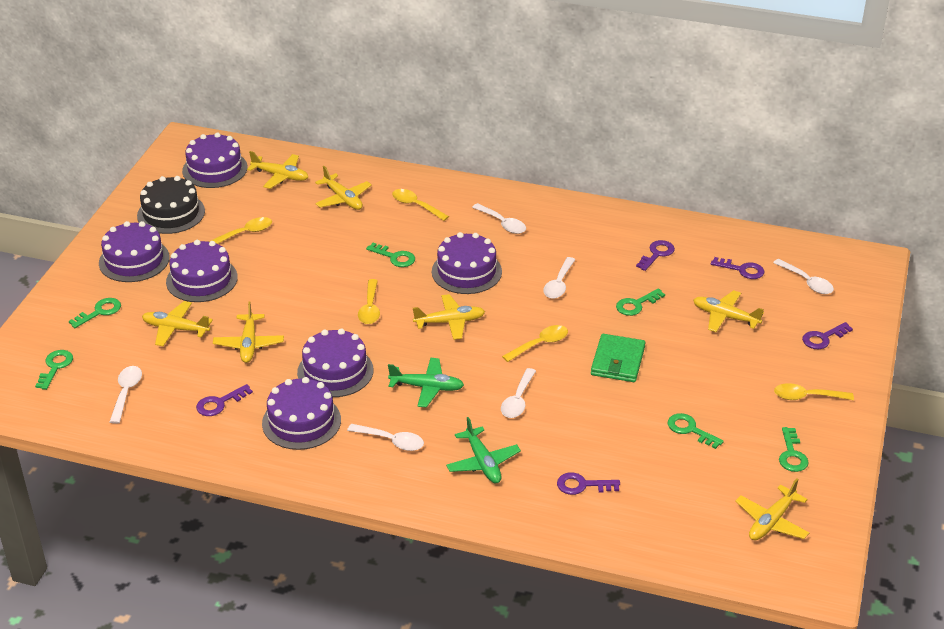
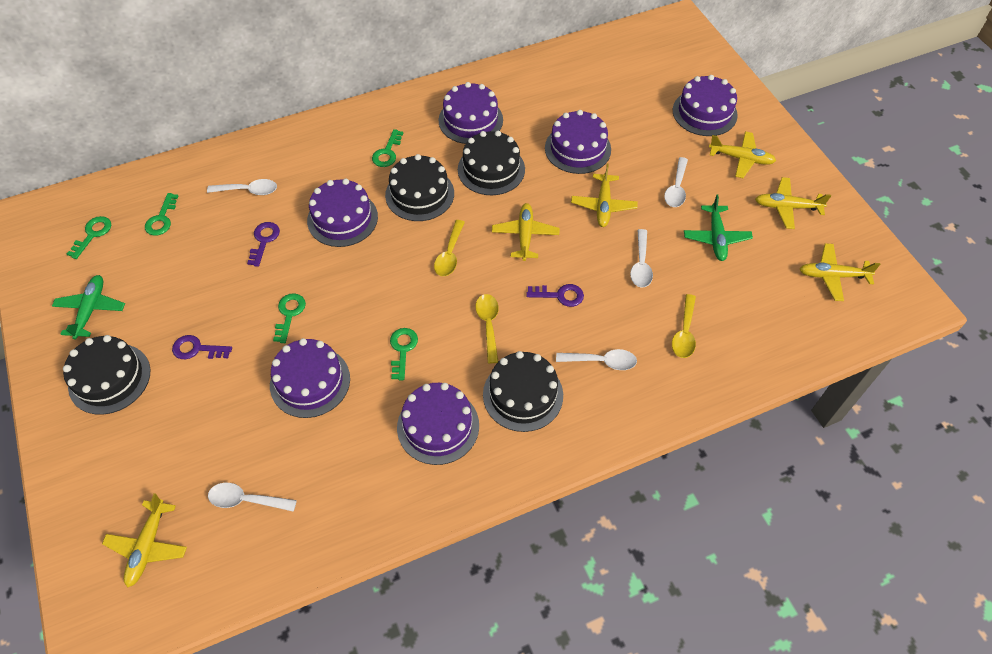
black cake: [137,176,205,234] = 1 -> [63,335,150,415] [385,154,454,221] [458,131,525,195] [483,351,563,432] = 4
green key: [35,350,73,390] [69,298,121,328] [366,243,415,267] [616,288,665,316] [668,413,724,449] [779,427,809,472] = 6 -> [67,216,111,259] [145,193,179,236] [273,293,306,343] [372,129,403,167] [390,328,418,380] = 5
green wallet: [591,334,646,382] = 1 -> none = 0
purple key: [196,384,253,416] [557,472,620,495] [636,240,675,271] [711,257,764,279] [802,322,853,349] = 5 -> [172,335,232,359] [247,222,280,267] [526,284,584,307] = 3
white spoon: [110,366,142,424] [347,424,424,451] [472,203,526,234] [501,368,536,418] [543,257,575,299] [773,259,834,294] = 6 -> [207,179,277,195] [208,483,297,512] [556,349,637,370] [630,229,653,288] [664,157,688,207] = 5
yellow plane: [142,301,213,346] [213,302,284,363] [247,151,308,189] [315,166,372,210] [413,294,485,340] [693,290,764,332] [735,478,809,540] = 7 -> [102,493,187,587] [492,203,559,261] [571,164,638,227] [709,131,776,178] [755,177,831,229] [800,243,881,301] = 6
yellow spoon: [209,217,272,244] [358,279,380,324] [392,189,449,221] [502,325,568,362] [774,383,854,400] = 5 -> [434,220,465,276] [475,294,499,363] [672,294,696,358] = 3

